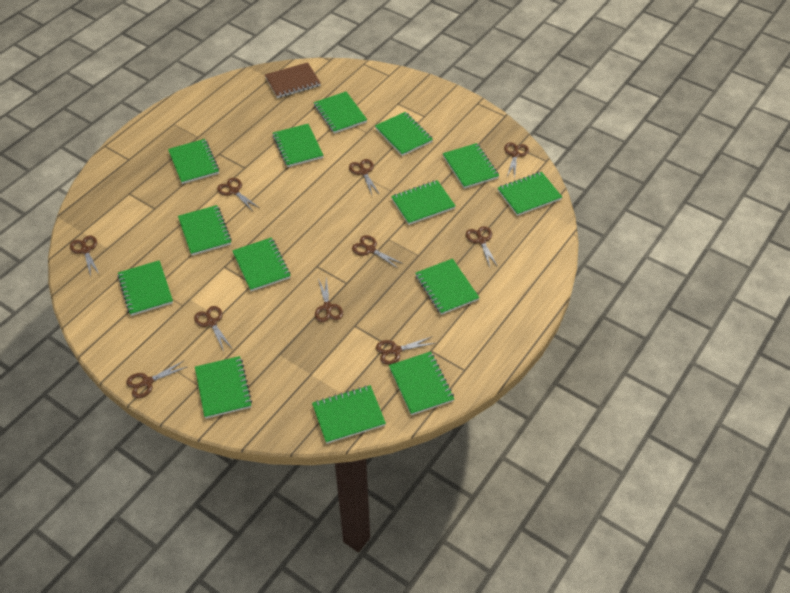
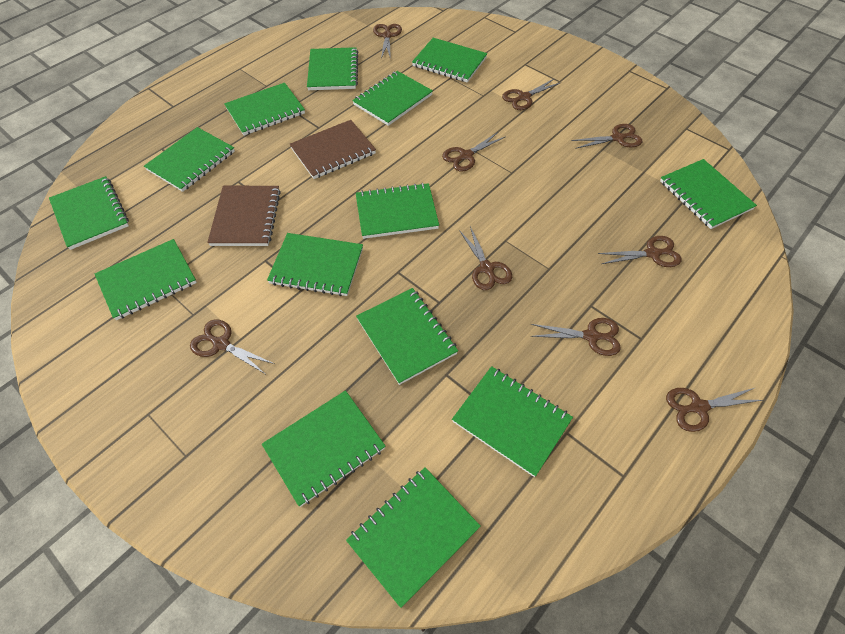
brown notebook: [265,62,321,98] = 1 -> [207,186,281,246] [290,120,376,179] = 2
brown scissors: [70,236,99,276] [126,361,187,398] [194,306,232,351] [217,178,259,211] [315,276,343,322] [349,159,380,195] [352,235,404,269] [376,336,435,365] [466,226,498,267] [504,142,529,179] = 10 -> [190,319,275,374] [373,24,402,59] [442,132,506,172] [459,226,512,290] [502,78,562,110] [530,318,621,356] [572,124,642,149] [598,236,681,267] [666,388,763,432] = 9

